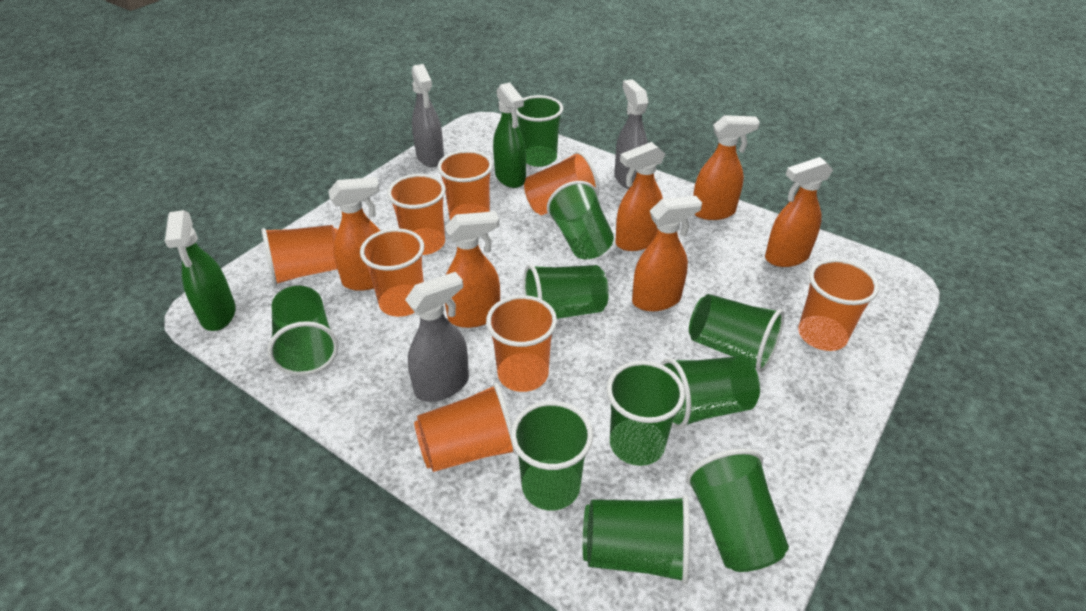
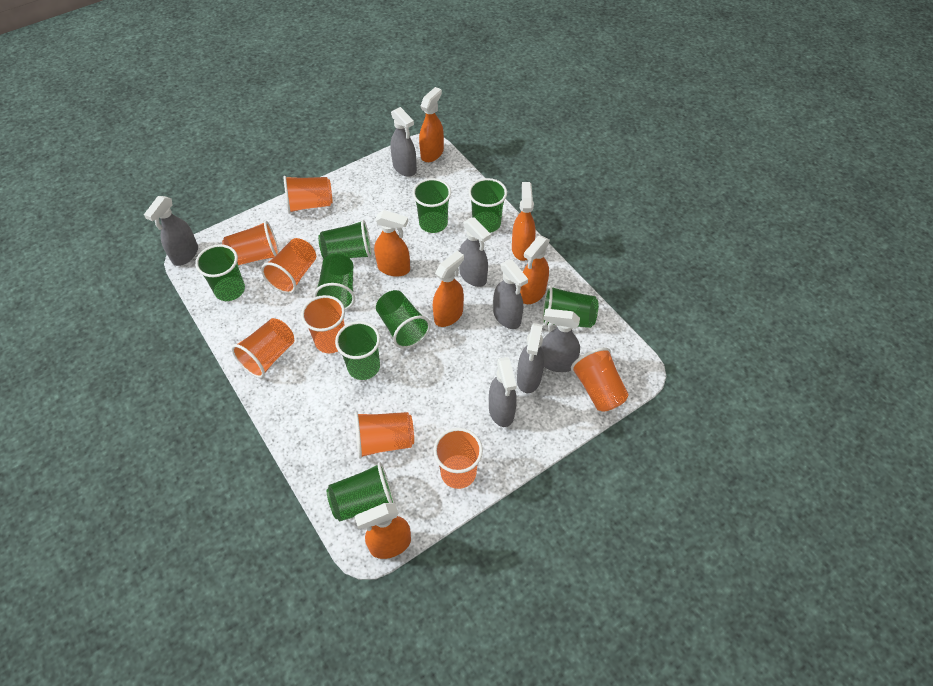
green cup: [268,286,338,376] [511,401,593,511] [516,95,563,167] [523,264,609,319] [547,181,614,259] [583,495,690,584] [606,361,685,466] [661,356,760,429] [686,449,789,572] [689,294,784,372] = 10 -> [195,244,245,301] [314,254,355,310] [318,220,372,259] [327,462,395,521] [335,321,380,380] [376,290,431,349] [412,178,451,233] [468,178,507,233] [542,285,598,328] = 9
green spray bottle: [165,210,236,331] [493,82,526,188] = 2 -> none = 0
grey spray bottle: [405,272,469,402] [412,64,444,167] [615,79,648,189] = 3 -> [144,196,198,266] [390,107,417,177] [459,217,491,287] [489,357,517,427] [493,260,528,329] [517,323,545,393] [541,309,580,372] = 7

